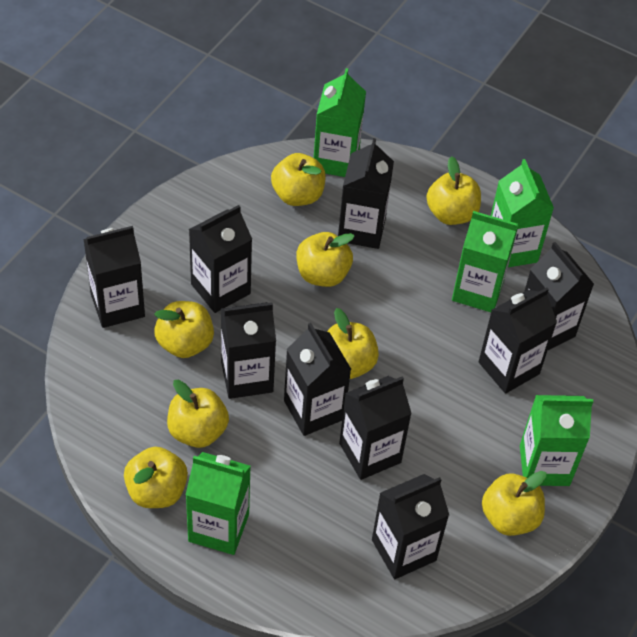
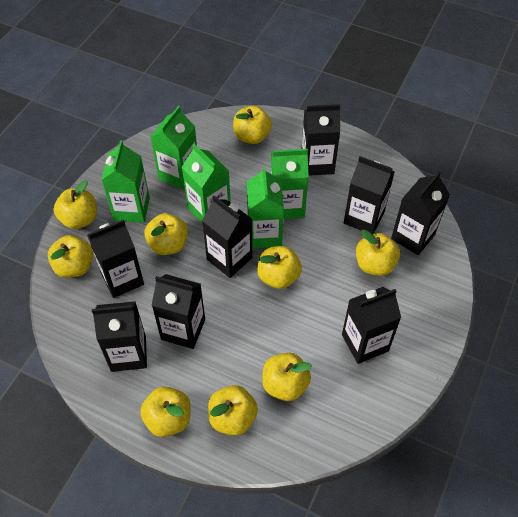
black carton: [83,226,145,328] [189,205,252,313] [221,302,276,399] [284,323,351,436] [338,138,394,249] [339,376,412,480] [372,474,449,579] [479,287,557,394] [524,242,594,350] = 9 -> [87,219,144,298] [92,301,147,372] [151,274,205,349] [202,196,252,278] [302,104,340,176] [342,287,401,364] [344,156,395,234] [391,172,450,255] = 8
yellow apple: [124,447,188,508] [154,301,214,358] [167,380,229,448] [271,153,326,206] [297,232,354,287] [327,308,379,379] [426,156,481,225] [482,471,546,536] = 8 -> [48,235,93,278] [54,180,97,229] [140,386,191,437] [144,213,188,255] [208,385,258,436] [233,106,272,144] [257,246,302,289] [262,353,312,401] [356,229,400,276] = 9

